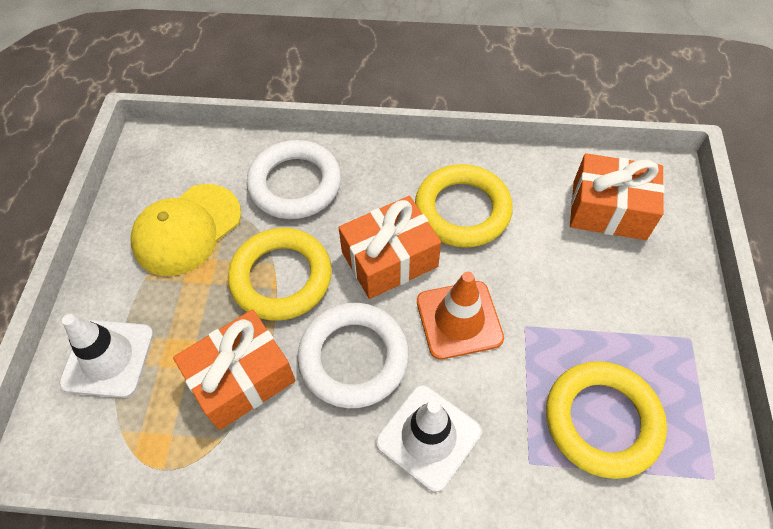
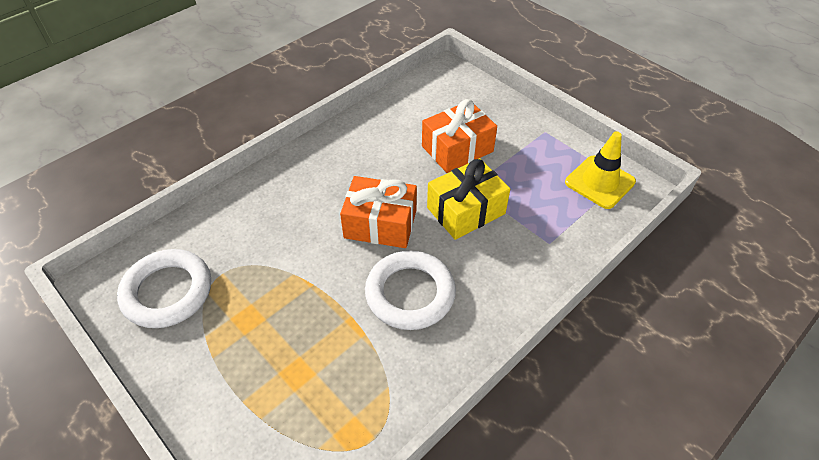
orange gift: [173,309,296,430] [338,196,441,299] [570,153,665,240] = 3 -> [340,176,417,248] [422,99,497,173] = 2
orange traffic cone: [417,272,504,360] = 1 -> none = 0
white traffic cone: [59,314,154,398] [376,385,482,492] = 2 -> none = 0
yellow cap: [131,184,241,276] = 1 -> none = 0
yellow gift: none = 0 -> [427,158,510,240] = 1
yellow ring: [228,228,332,321] [415,164,513,248] [546,361,667,479] = 3 -> none = 0
yellow traffic cone: none = 0 -> [565,131,636,209] = 1

